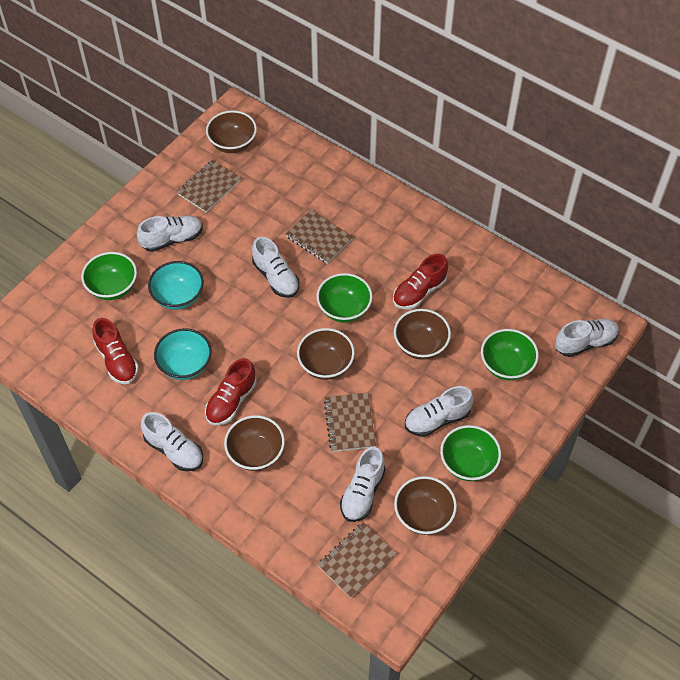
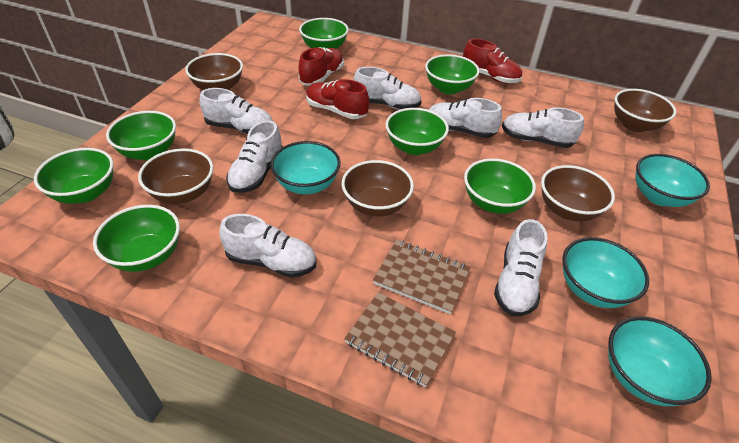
brown notebook: [177,160,241,213] [286,210,353,264] [317,522,396,598] [324,392,376,452] = 4 -> [344,292,456,387] [373,240,471,314] = 2
green bowl: [81,252,137,300] [317,273,372,323] [440,425,501,481] [481,329,539,380] = 4 -> [34,148,114,204] [93,205,180,272] [106,111,176,160] [299,18,349,49] [385,108,449,155] [425,54,480,94] [464,158,536,214] = 7
turquoise bowl: [148,261,204,310] [154,328,212,380] = 2 -> [270,141,341,194] [562,237,649,308] [608,316,712,406] [636,154,710,207] = 4
white shoe: [137,215,203,252] [141,412,203,471] [252,237,299,298] [340,447,386,522] [405,386,474,437] [555,319,619,357] = 6 -> [199,88,273,134] [219,214,316,278] [226,120,283,193] [353,67,421,110] [429,98,502,138] [494,219,547,316] [502,107,584,148] = 7

